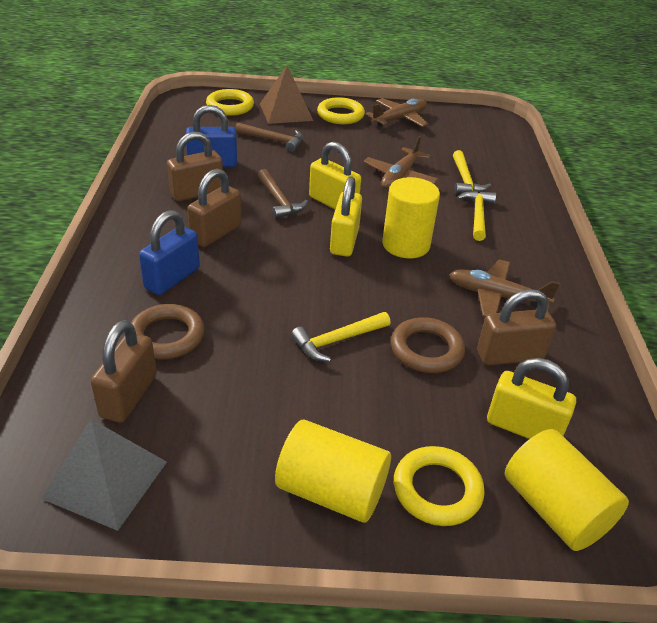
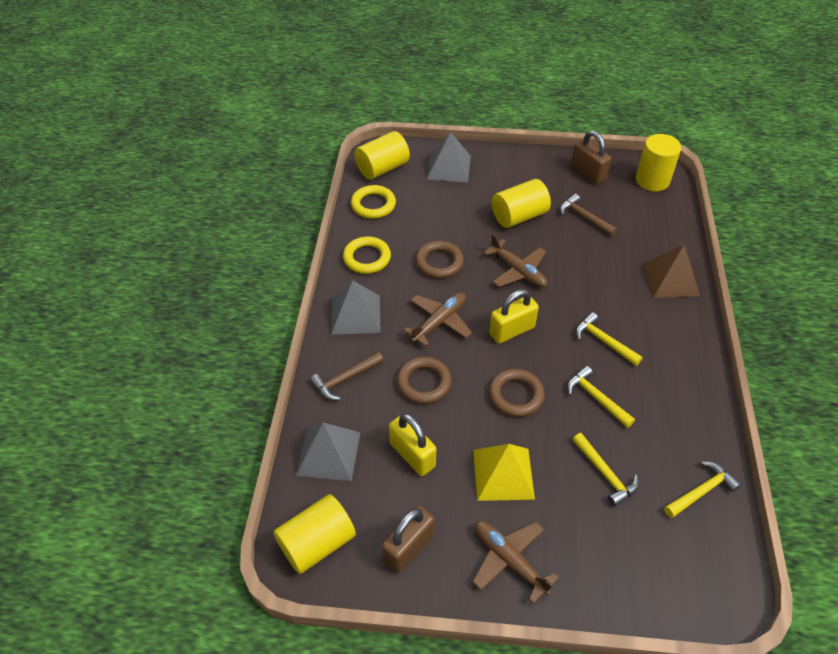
blue padlock: [139,210,200,295] [186,105,237,167] = 2 -> none = 0
brown padlock: [91,320,157,423] [167,132,223,202] [187,169,241,247] [477,289,556,366] = 4 -> [382,506,434,573] [571,131,611,184] = 2
brown ring: [131,304,205,359] [391,317,465,373] = 2 -> [397,357,452,404] [415,241,464,278] [489,369,545,417] = 3
grey pyramid: [41,419,167,531] = 1 -> [296,423,361,481] [331,280,381,335] [427,132,471,183] = 3
yellow cylinder: [275,420,391,523] [382,177,440,258] [505,429,629,551] = 3 -> [273,494,356,574] [354,131,410,180] [492,179,551,228] [636,134,681,191] = 4
yellow hammer: [291,312,391,362] [453,150,491,194] [457,191,496,241] = 3 -> [567,366,635,428] [572,433,639,507] [576,312,643,366] [664,461,741,518] = 4
yellow padlock: [309,142,361,209] [330,176,362,257] [487,358,576,439] = 3 -> [389,413,436,476] [489,289,539,344] = 2
yellow pyramid: none = 0 -> [473,444,535,501] = 1
yellow ring: [206,89,254,116] [317,97,365,124] [394,446,485,526] = 3 -> [343,236,391,274] [351,185,396,219] = 2

